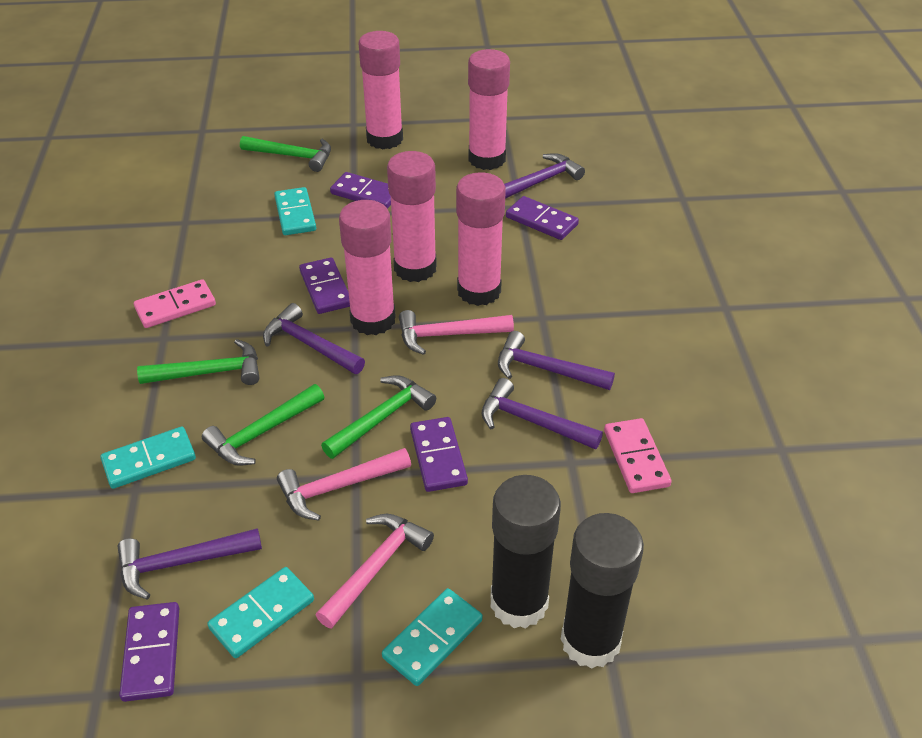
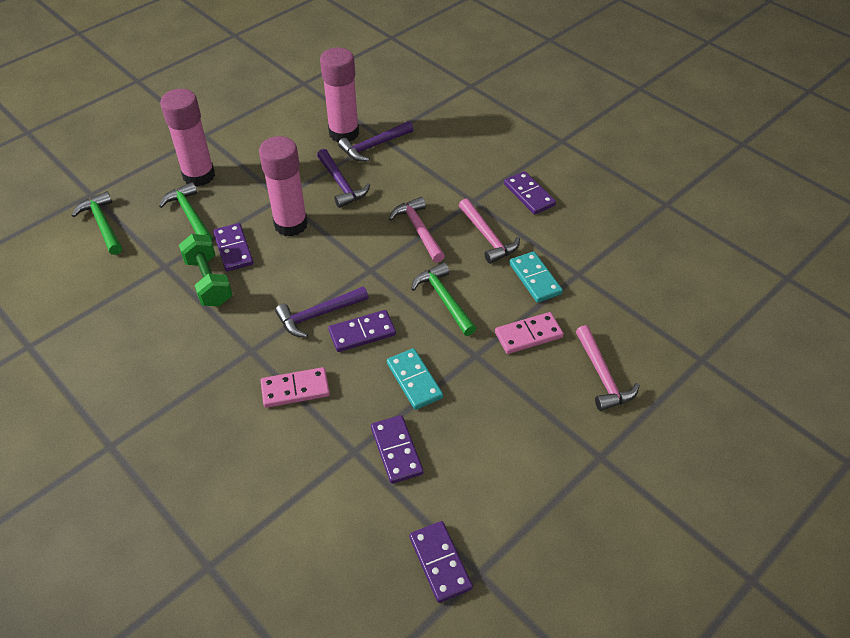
black glue stick: [490,475,561,629] [560,513,644,669] = 2 -> none = 0
green dumbbell: none = 0 -> [179,234,233,306] = 1
green hammer: [137,339,259,385] [202,384,324,466] [240,136,331,172] [321,375,436,459] = 4 -> [72,191,122,255] [159,182,212,241] [411,262,476,336] = 3
pink glue stick: [339,200,396,335] [359,31,403,149] [387,151,437,282] [456,172,506,306] [468,49,510,170] = 5 -> [160,89,215,187] [259,136,308,237] [320,47,359,142] = 3
purple hammer: [117,528,262,599] [263,303,365,374] [482,378,603,450] [498,331,615,390] [504,153,585,199] = 5 -> [275,286,369,338] [317,149,370,208] [338,121,414,161] = 3
turquoise domino: [100,427,196,489] [207,567,314,658] [274,187,316,235] [382,588,483,686] = 4 -> [387,348,443,410] [509,251,563,303] = 2

